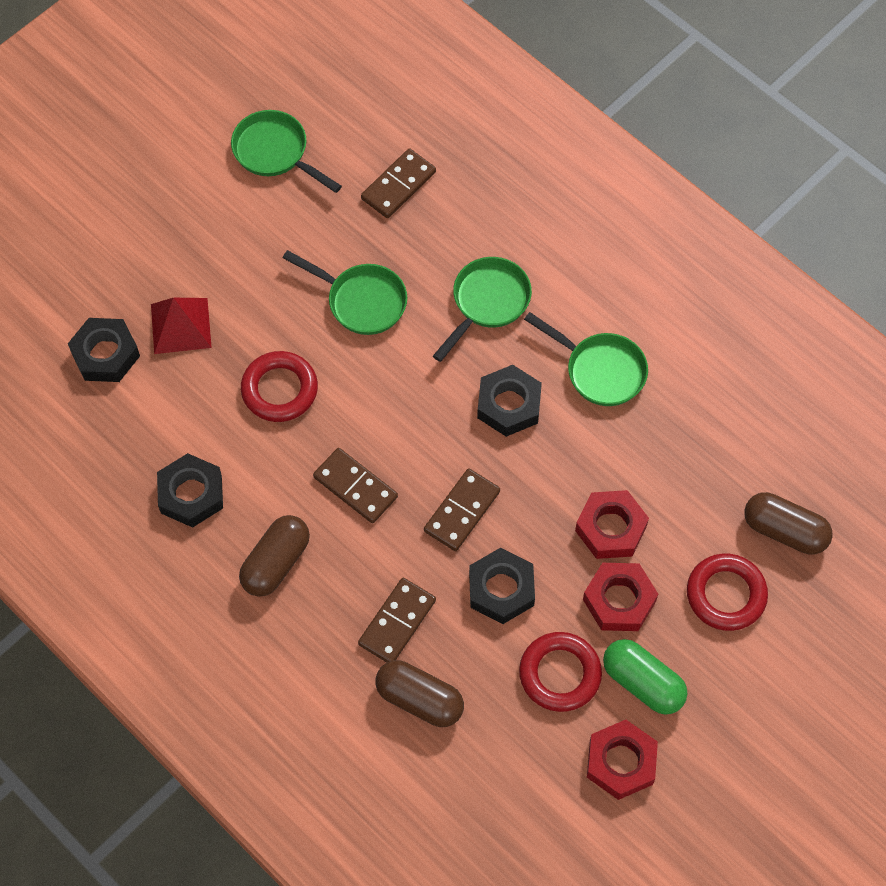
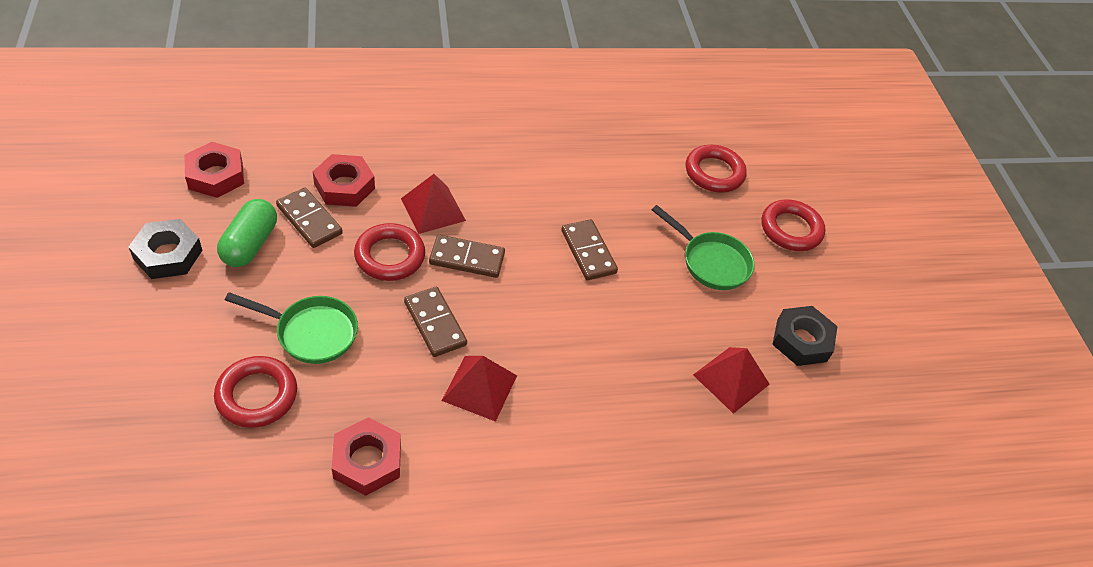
black nut: [68,318,140,382] [157,453,223,528] [469,548,535,624] [477,365,542,437] = 4 -> [129,219,202,279] [772,306,838,366] = 2
brown capsule: [239,515,310,597] [375,660,464,727] [744,492,833,555] = 3 -> none = 0
green pan: [231,110,342,193] [283,250,407,335] [433,257,532,362] [524,312,648,406] = 4 -> [225,292,358,364] [652,205,754,290] = 2
red pyramid: [151,298,212,354] = 1 -> [401,174,466,234] [442,356,517,422] [693,347,770,414] = 3
red ring: [241,351,318,422] [519,632,602,712] [687,554,768,631] = 3 -> [214,356,297,428] [354,223,425,281] [686,145,747,193] [762,199,825,251] = 4

